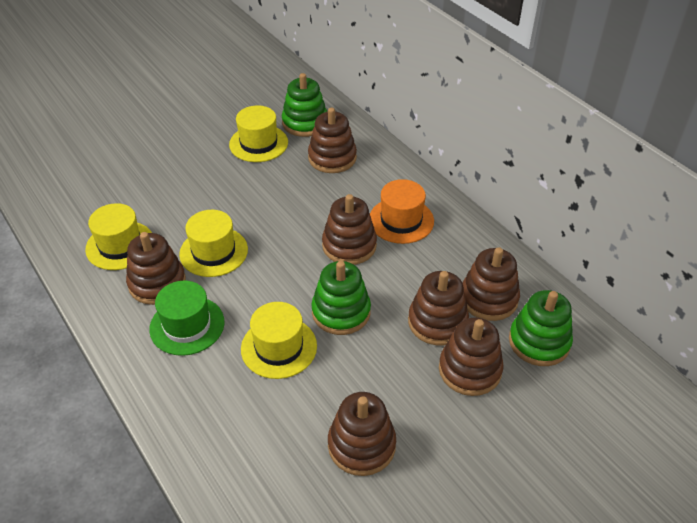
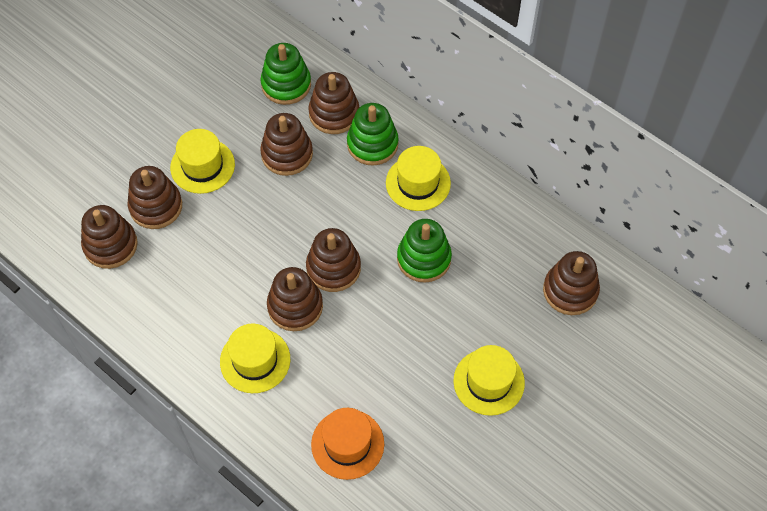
green hat: [149,281,224,356] = 1 -> none = 0

